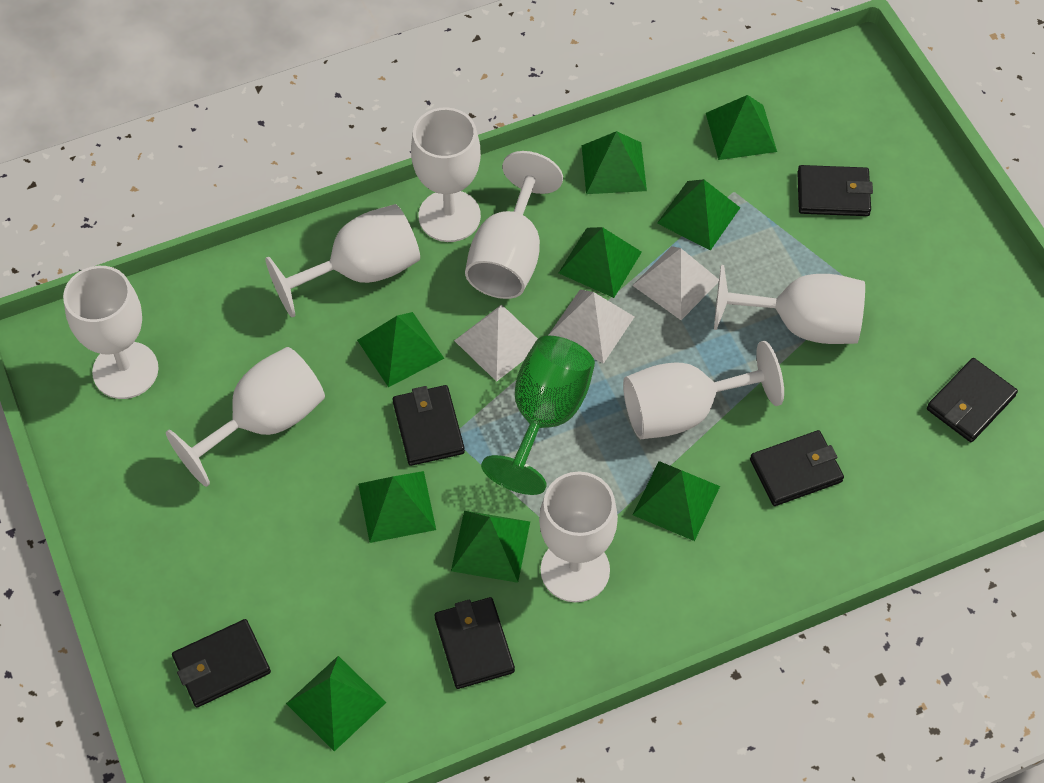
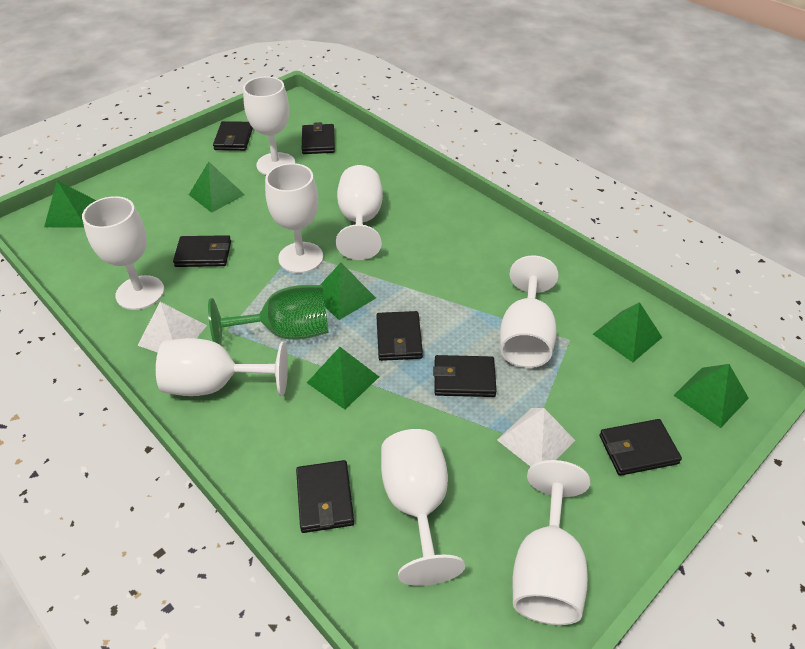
black wallet: [172,619,271,708] [393,385,465,466] [434,597,515,689] [750,430,844,506] [797,165,873,216] [927,358,1018,442] = 6 -> [173,235,231,267] [213,121,253,151] [296,460,354,533] [302,122,335,154] [376,311,423,361] [433,355,497,397] [599,419,682,476] = 7
green pyramid: [286,656,387,751] [357,312,444,387] [358,471,436,543] [451,511,530,583] [559,227,642,298] [582,131,647,194] [633,461,720,541] [657,179,740,251] [706,95,777,160] = 9 -> [44,181,97,228] [189,161,245,213] [307,347,379,409] [320,263,376,320] [593,302,662,362] [673,364,749,428] = 6
white pyramid: [454,304,538,382] [548,289,634,364] [632,246,719,320] = 3 -> [137,302,207,353] [497,408,575,467] = 2

